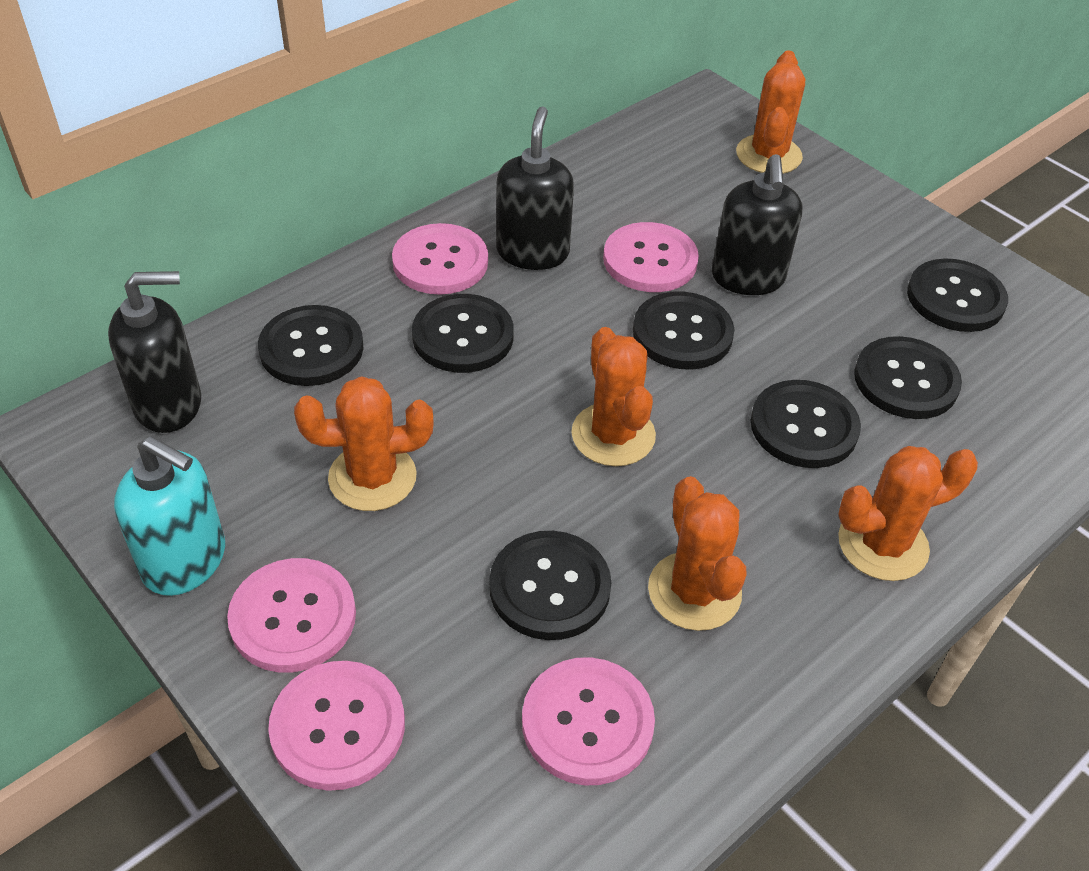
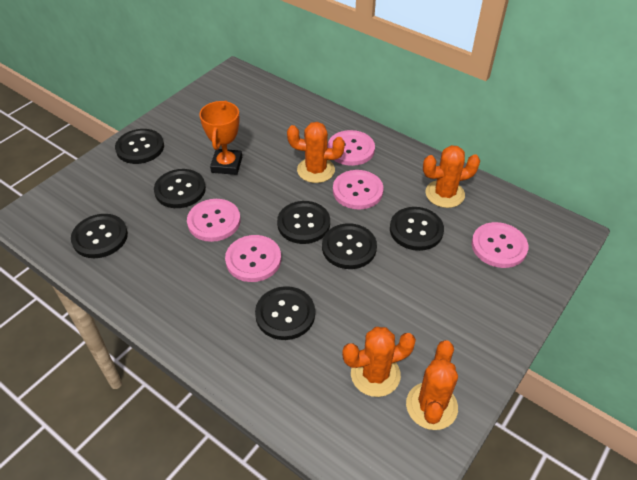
black soap dispenser: [108,271,201,433] [496,107,574,270] [712,154,802,295] = 3 -> none = 0
orange cactus: [294,376,434,511] [571,327,656,466] [648,476,747,631] [736,50,805,174] [838,446,978,581] = 5 -> [287,122,345,183] [342,327,416,397] [406,340,458,430] [423,145,480,208] = 4
orange trophy: none = 0 -> [199,101,242,175] = 1
turquoise soap dispenser: [114,436,225,596] = 1 -> none = 0

